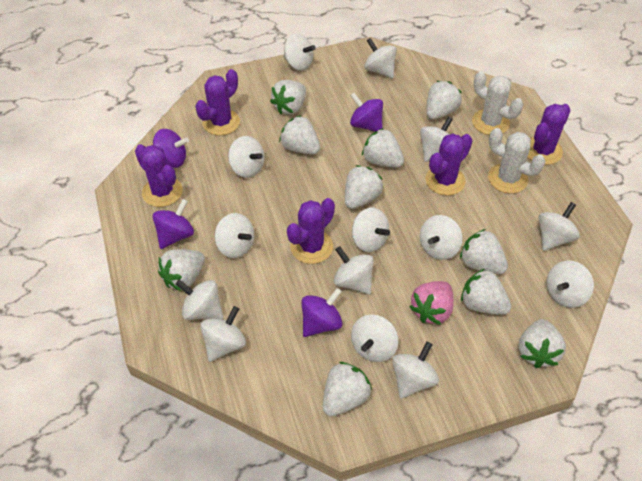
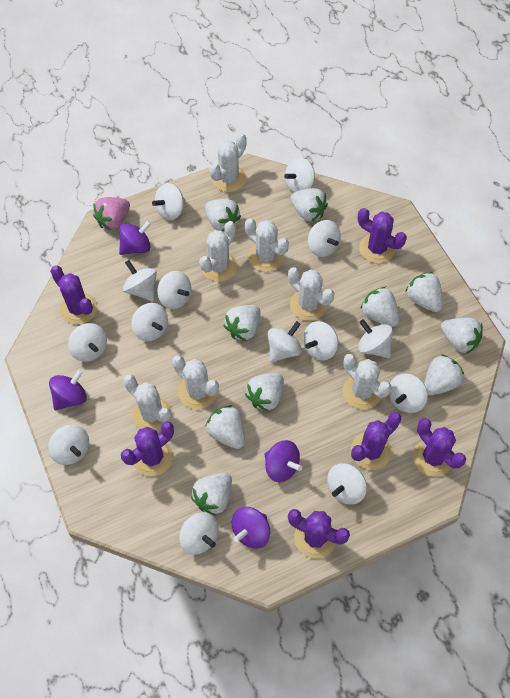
purple cactus: [135,144,183,207] [195,69,240,135] [287,198,335,264] [425,133,473,196] [527,104,570,165] = 5 -> [50,265,97,325] [121,421,174,477] [288,509,350,559] [351,412,402,470] [358,208,407,263] [413,418,466,477] = 6
white cactus: [472,71,523,135] [488,128,545,193] = 2 -> [123,374,172,432] [172,355,219,409] [199,221,237,282] [209,133,247,192] [245,219,289,272] [288,267,334,321] [343,354,392,410] = 7

